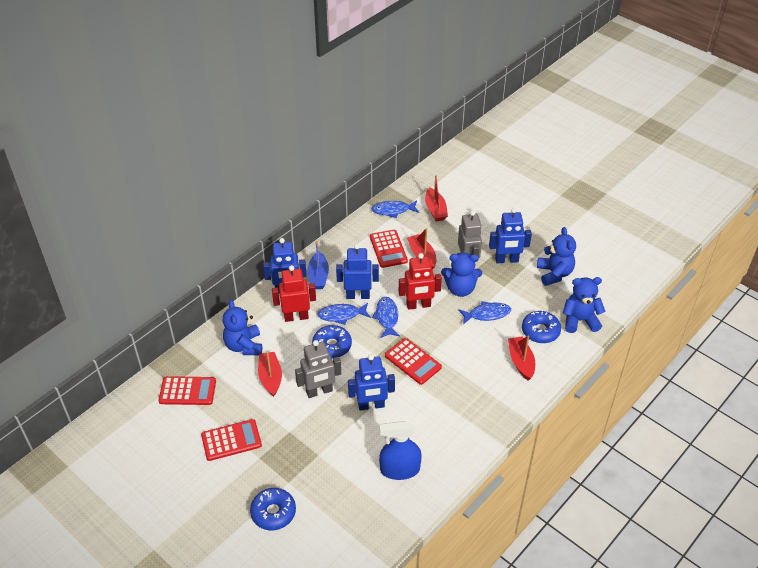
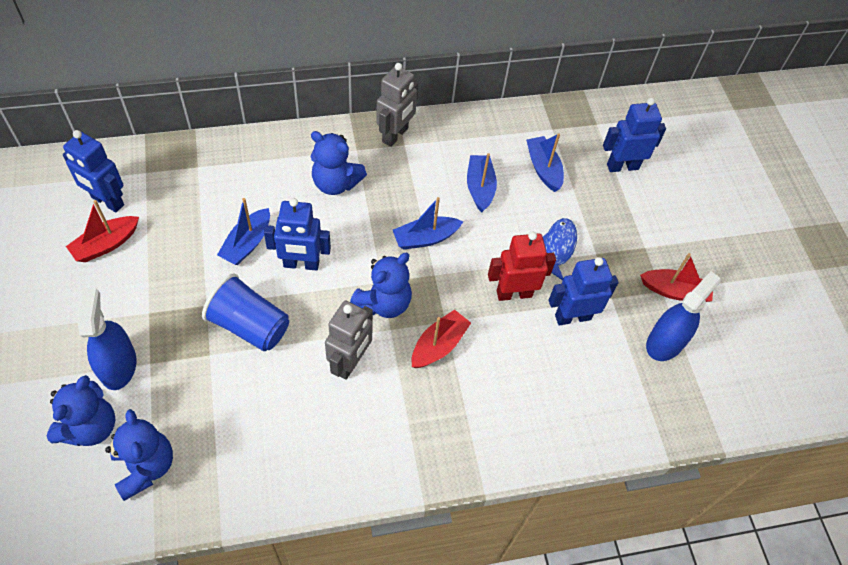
blue boat: [308,241,329,289] = 1 -> [217,198,270,265] [393,197,463,249] [467,153,497,213] [526,133,564,192] = 4
blue cup: none = 0 -> [202,273,289,351] = 1
blue donut: [250,488,296,530] [312,325,352,358] [522,311,561,343] = 3 -> none = 0
blue fish: [317,303,370,325] [372,200,419,218] [372,297,400,338] [458,301,511,324] = 4 -> [543,218,577,280] = 1
blue spray bottle: [379,421,422,480] = 1 -> [77,288,136,390] [646,271,721,361] = 2
red boat: [258,352,282,397] [407,228,437,270] [425,175,448,221] [508,336,535,381] = 4 -> [66,200,139,262] [411,309,471,368] [640,253,713,302] = 3
red calculator: [159,376,216,405] [201,419,262,461] [370,230,408,268] [385,338,442,385] = 4 -> none = 0
red robot: [272,265,316,322] [399,253,442,310] = 2 -> [488,232,556,301] = 1

